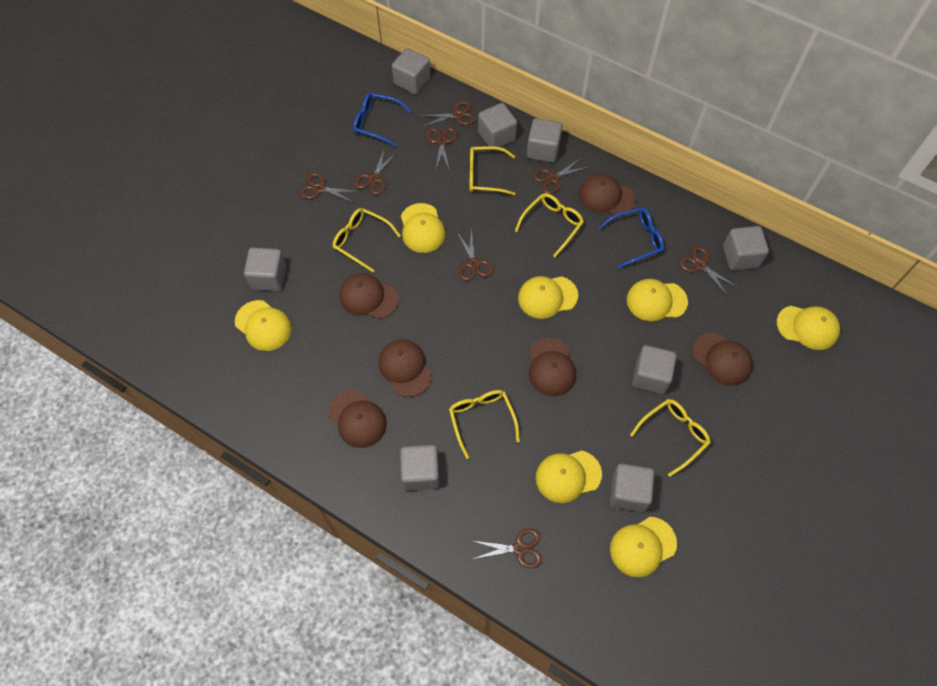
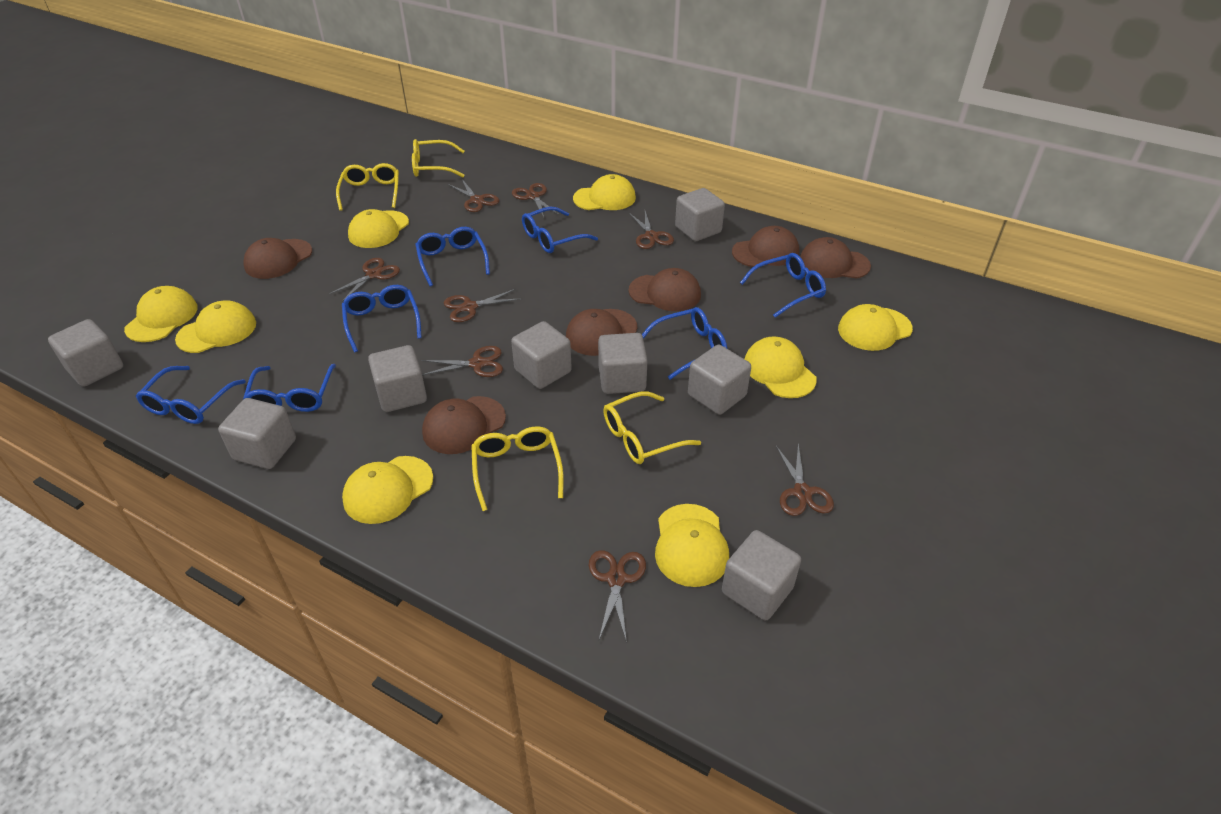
blue glasses: [353,93,412,147] [598,208,664,268] = 2 -> [136,366,246,424] [243,364,336,412] [342,285,422,352] [415,227,490,287] [522,207,598,253] [642,307,727,380] [740,253,826,318] = 7
yellow cap: [235,300,292,351] [401,203,446,253] [518,276,578,319] [536,451,602,503] [610,517,677,577] [627,279,688,321] [777,306,840,350] = 7 -> [124,286,198,342] [175,300,256,353] [342,456,433,524] [348,209,409,248] [573,174,636,210] [655,504,729,587] [745,336,817,398] [838,304,913,351] = 8
yellow glasses: [333,208,401,272] [449,390,520,459] [470,146,516,195] [515,193,584,258] [630,399,711,477] = 5 -> [336,163,399,211] [412,139,464,177] [471,426,564,511] [603,391,701,464] = 4

